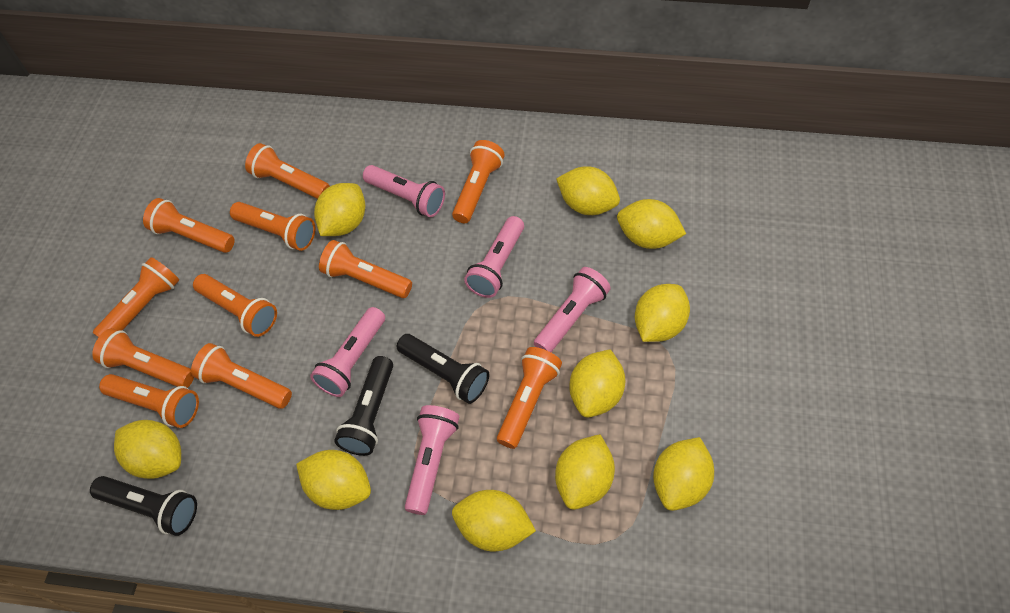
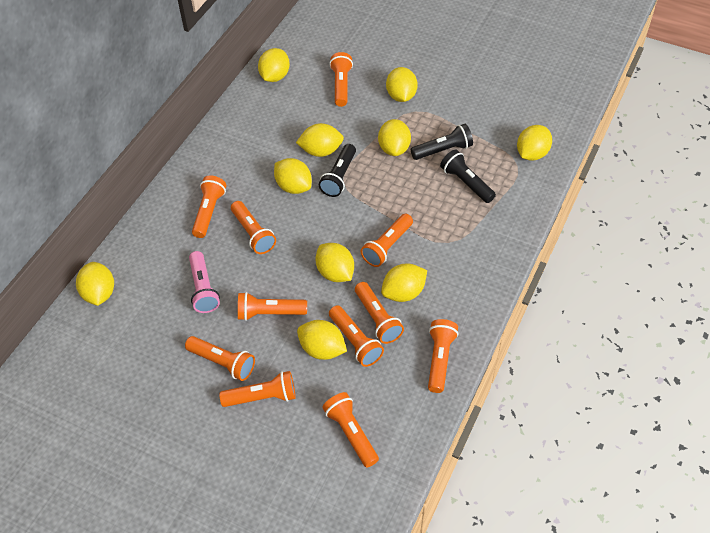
pink flashlight: [310,307,385,397] [363,165,445,217] [405,405,459,515] [464,216,524,298] [534,267,611,352] = 5 -> [189,251,220,313] = 1

